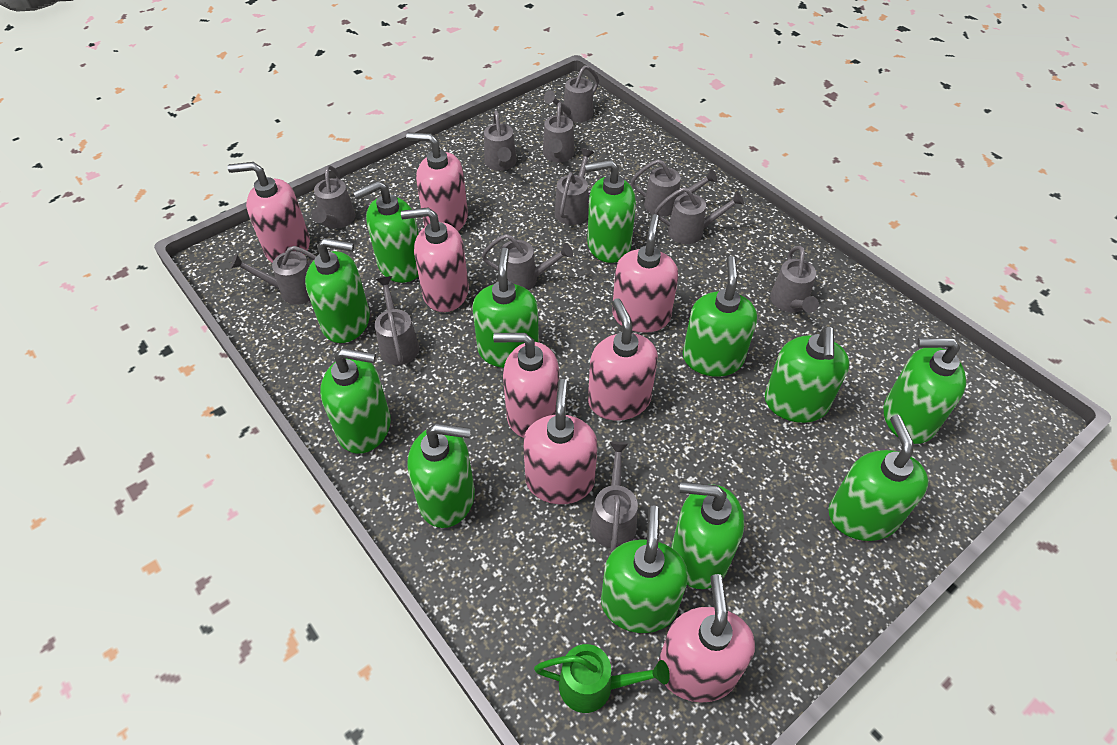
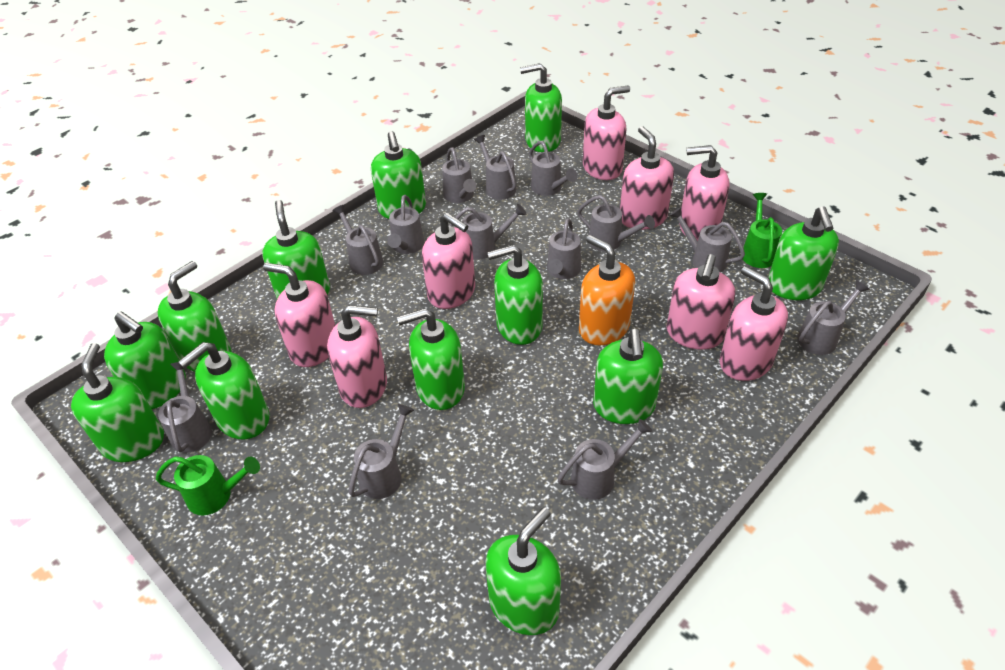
green watering can: [534,644,670,713] = 1 -> [156,455,260,515] [743,193,782,268] = 2
grey watering can: [230,246,316,305] [311,165,356,228] [375,276,420,365] [482,234,573,290] [484,111,517,171] [543,102,575,162] [544,65,599,122] [555,148,594,225] [590,442,638,553] [631,159,718,217] [655,187,744,244] [770,246,819,313] = 12 -> [158,362,212,453] [332,205,383,275] [349,404,414,499] [387,195,425,254] [442,147,476,203] [449,204,526,260] [474,135,516,200] [529,141,578,196] [547,218,581,279] [558,418,652,500] [577,195,655,251] [669,207,745,272] [797,280,870,355] = 13
orange soap dispenser: none = 0 -> [579,235,635,345] = 1

